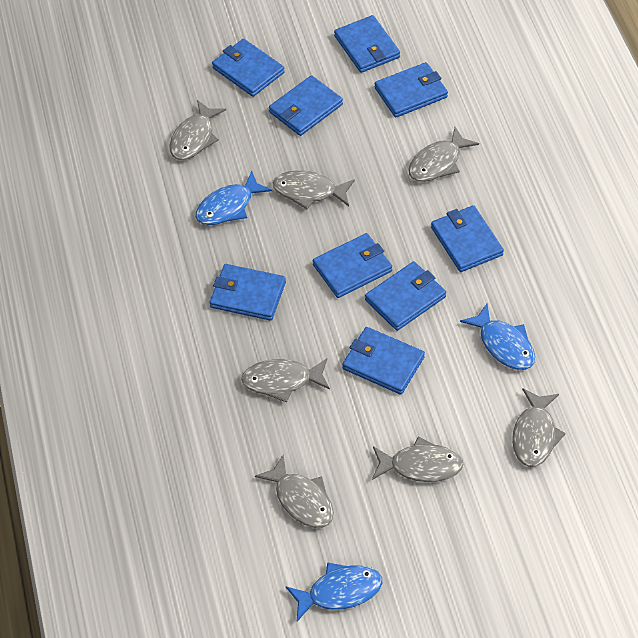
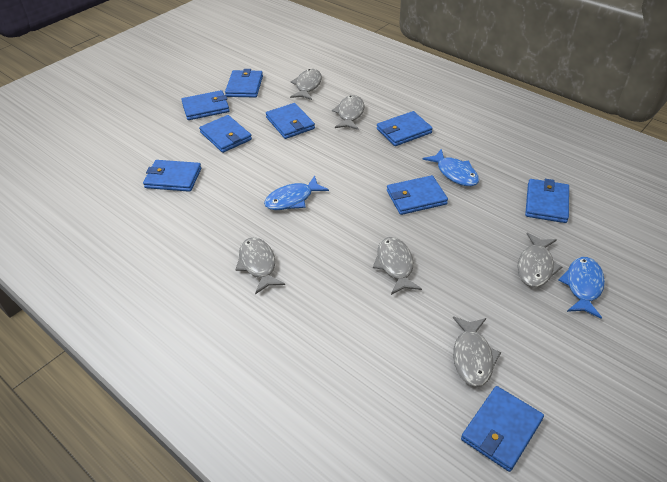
grey fish: [169,100,226,160] [241,358,330,403] [255,454,334,528] [273,170,355,209] [372,437,463,482] [408,127,479,182] [512,388,566,467] = 7 -> [235,237,285,294] [290,69,322,100] [332,95,364,130] [373,237,422,295] [453,316,501,387] [517,232,562,287] = 6

